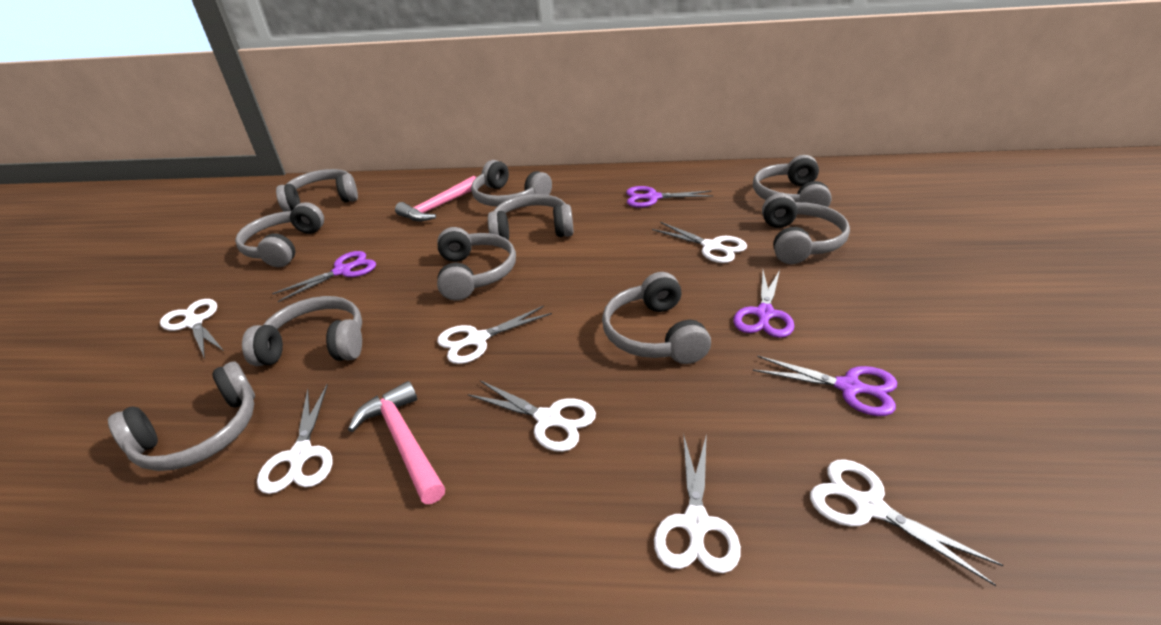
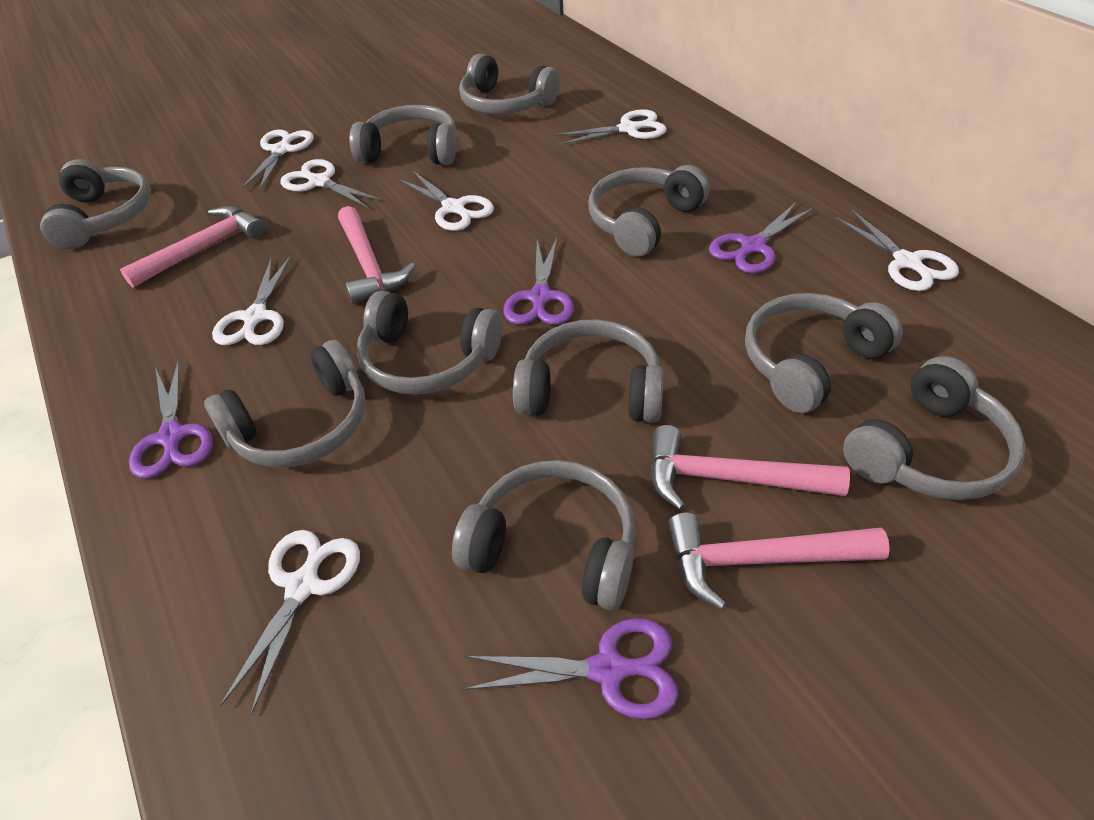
pink hammer: [348,381,445,504] [395,176,476,221] = 2 -> [120,206,265,288] [338,206,416,304] [651,425,850,510] [668,513,890,610] = 4

